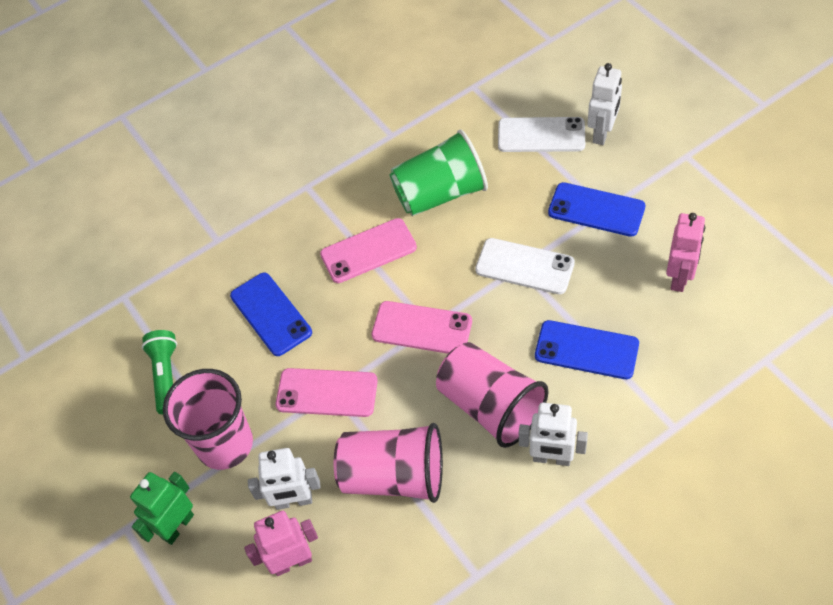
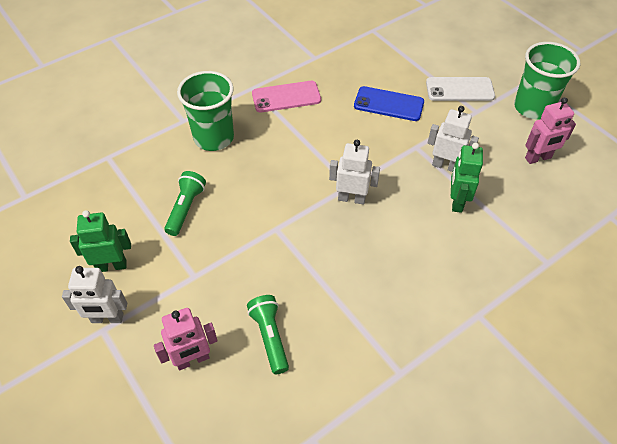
blue phone: [230,272,312,356] [535,320,639,379] [548,182,646,237] = 3 -> [354,86,424,121] = 1
green cup: [389,129,488,216] = 1 -> [177,71,234,151] [514,42,580,120] = 2
green flashlight: [142,330,177,415] = 1 -> [164,171,206,236] [247,295,289,374] = 2
green robot: [130,472,194,545] = 1 -> [70,210,131,272] [451,143,483,213] = 2
pink cup: [163,369,253,470] [334,423,443,503] [436,342,549,448] = 3 -> none = 0
pink phone: [276,368,378,417] [320,218,417,283] [372,301,472,354] = 3 -> [252,81,321,113] = 1
white phone: [475,238,575,294] [498,117,585,152] = 2 -> [426,77,495,101] = 1

